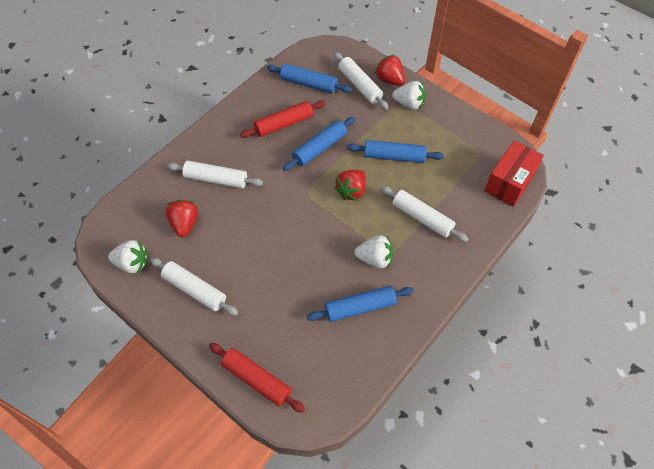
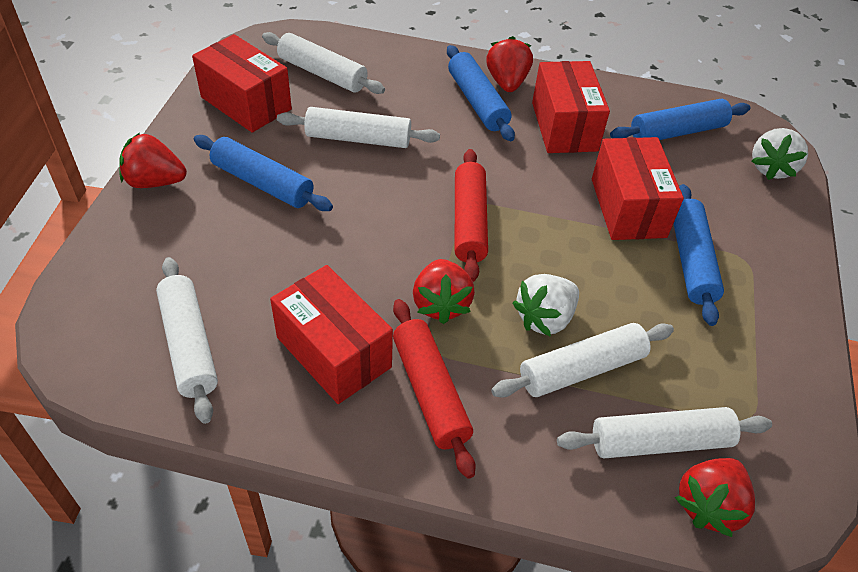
red box: [484,140,544,207] = 1 -> [192,34,292,133] [270,265,393,404] [532,61,610,153] [592,137,684,240] = 4
red strawberry: [166,200,198,237] [334,170,366,201] [375,55,405,86] = 3 -> [119,133,187,188] [413,259,475,324] [486,36,533,92] [675,458,755,537] = 4
white rolling pin: [150,258,238,316] [167,161,263,189] [334,52,389,110] [381,186,469,242] = 4 -> [156,257,218,424] [262,32,385,94] [277,107,440,148] [491,323,674,398] [557,407,772,458] = 5
white strawberry: [108,240,147,273] [354,235,393,268] [392,81,426,110] = 3 -> [513,274,579,337] [752,128,808,180] = 2

